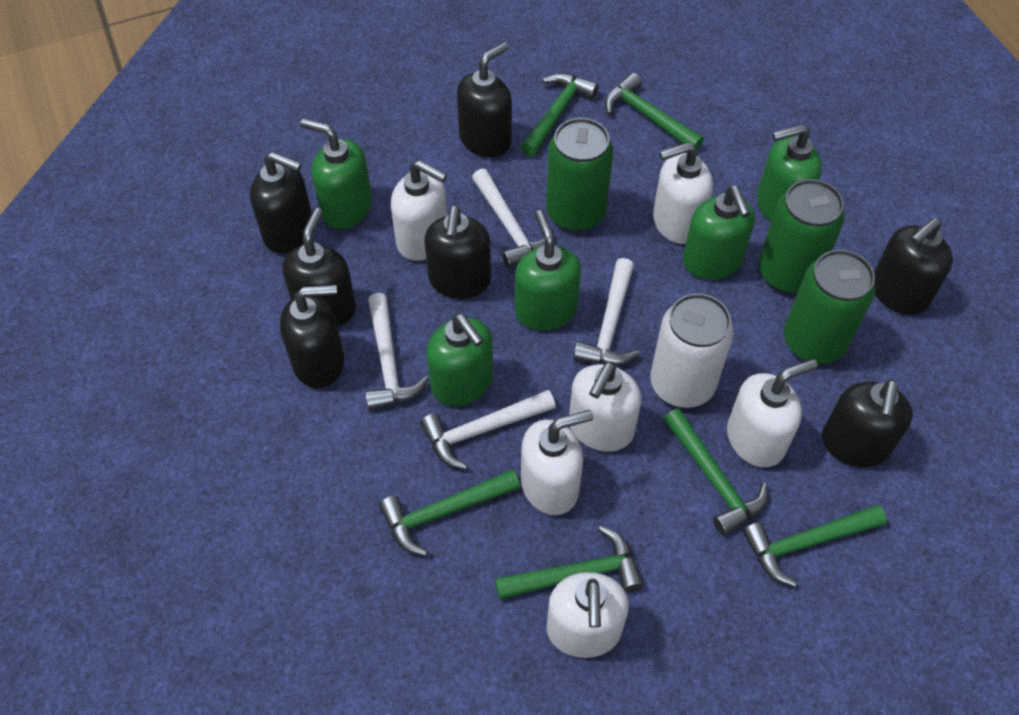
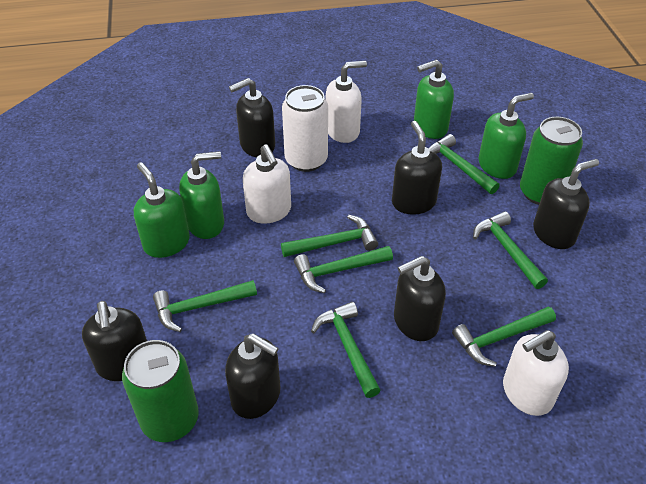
black soap dispenser: [250,152,312,254] [280,285,344,388] [282,208,356,327] [425,205,491,299] [457,42,512,158] [822,379,913,467] [874,218,953,315] = 7 -> [82,301,147,381] [225,334,281,419] [229,78,275,157] [392,121,442,215] [394,256,446,341] [533,159,599,249] = 6
green can: [546,118,613,232] [759,179,845,293] [784,250,876,364] = 3 -> [122,340,199,442] [520,117,583,205] = 2
green hammer: [379,469,520,556] [495,526,644,600] [521,73,599,157] [605,73,704,149] [664,408,768,536] [742,505,887,587] = 6 -> [153,280,257,332] [281,215,378,257] [294,246,393,293] [311,302,381,398] [428,134,500,194] [452,306,556,367] [473,211,548,289] = 7
green soap dispenser: [300,119,372,229] [426,313,493,406] [515,210,581,330] [683,185,755,279] [757,124,822,221] = 5 -> [134,162,190,258] [179,151,224,239] [414,59,454,139] [479,93,534,179] = 4
white hammer: [365,293,429,410] [420,390,556,470] [472,168,554,268] [573,258,640,365] = 4 -> none = 0
white soap dispenser: [391,160,447,261] [521,410,593,515] [547,572,629,658] [569,362,641,452] [653,142,713,244] [727,359,818,467] = 6 -> [243,145,291,224] [326,61,367,143] [503,330,569,416] = 3

